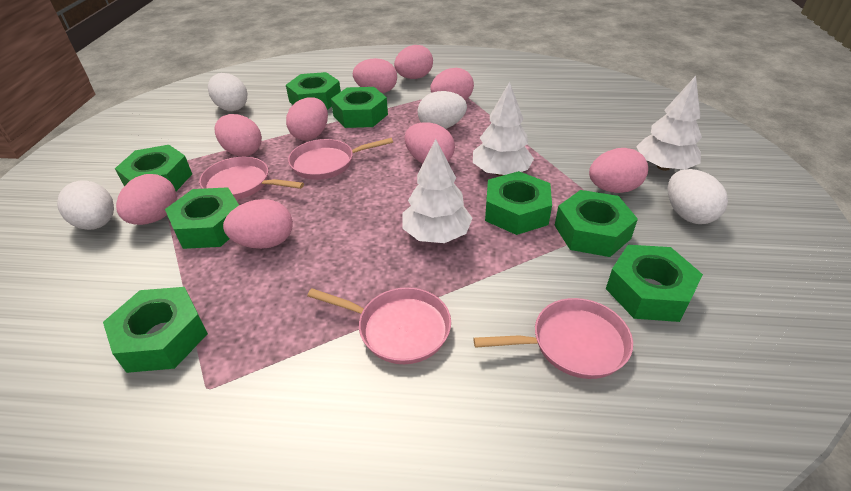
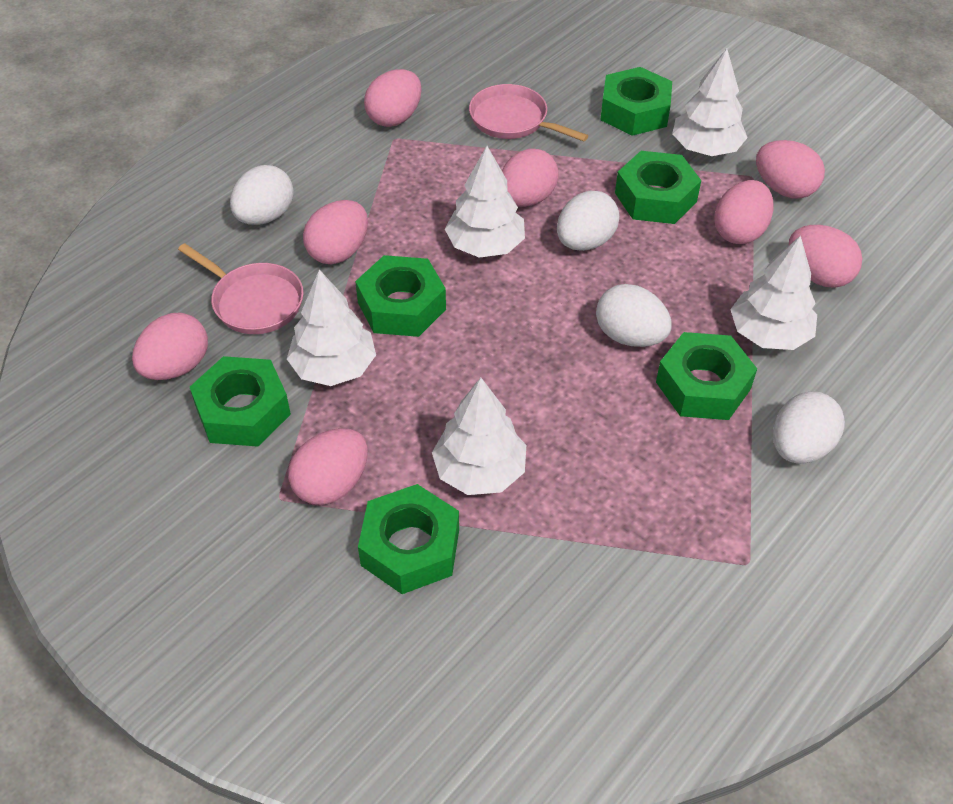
green nut: [103,287,208,373] [115,145,192,191] [165,187,239,249] [286,72,341,110] [331,87,388,128] [485,171,552,235] [554,190,638,257] [606,245,703,322] = 8 -> [190,356,291,447] [355,255,446,337] [358,484,459,594] [600,67,672,136] [615,151,701,224] [656,332,757,420] = 6
pink egg: [116,174,177,225] [215,114,262,157] [223,199,293,249] [286,97,328,141] [353,58,397,93] [394,45,433,79] [404,123,455,163] [430,68,474,100] [589,148,648,193] = 9 -> [132,313,208,380] [288,428,368,505] [303,200,368,264] [364,69,422,127] [502,149,559,207] [714,180,774,244] [756,140,825,198] [789,225,862,288] = 8
pink pan: [199,157,304,200] [288,138,393,180] [307,287,451,364] [473,298,633,379] = 4 -> [178,243,304,334] [469,84,588,141] = 2
white tree: [402,139,473,243] [473,82,534,176] [636,76,702,171] = 3 -> [287,269,376,386] [432,378,526,495] [445,146,525,258] [672,49,748,156] [730,235,817,350] = 5

